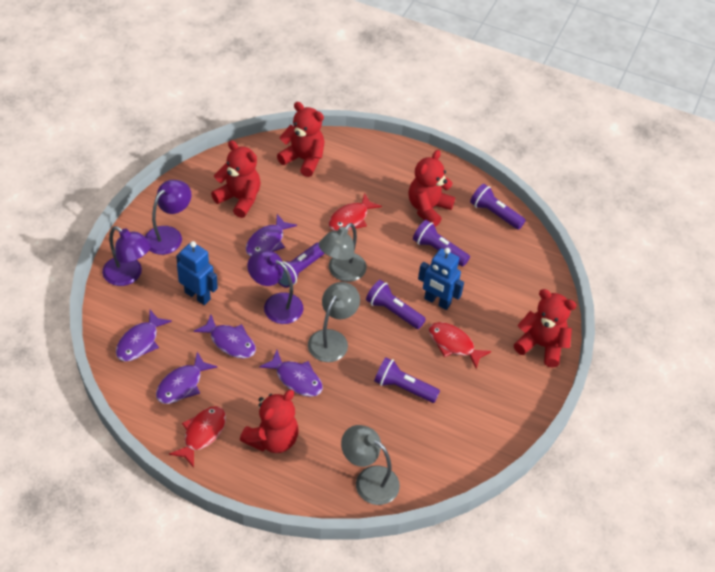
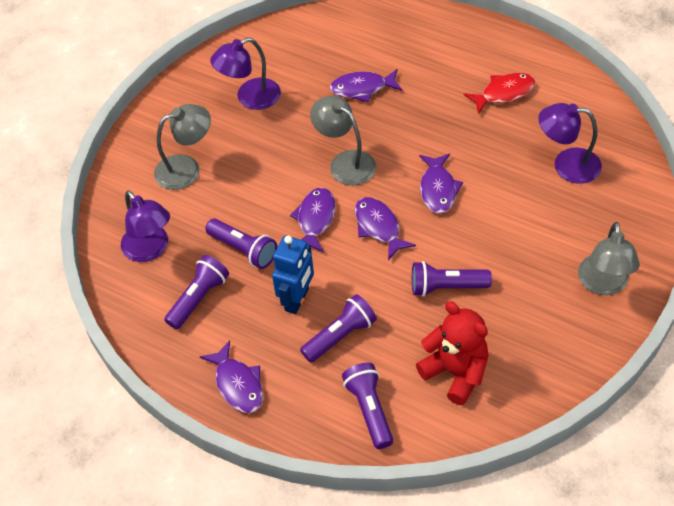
blue robot: [176,241,218,305] [418,248,464,310] = 2 -> [272,235,314,314] = 1
red fish: [169,406,226,468] [329,193,382,231] [429,322,491,369] = 3 -> [464,73,535,114] = 1
red teddy bear: [211,140,261,218] [240,390,298,453] [277,102,325,177] [409,150,455,227] [514,289,577,368] = 5 -> [416,301,488,405] = 1

